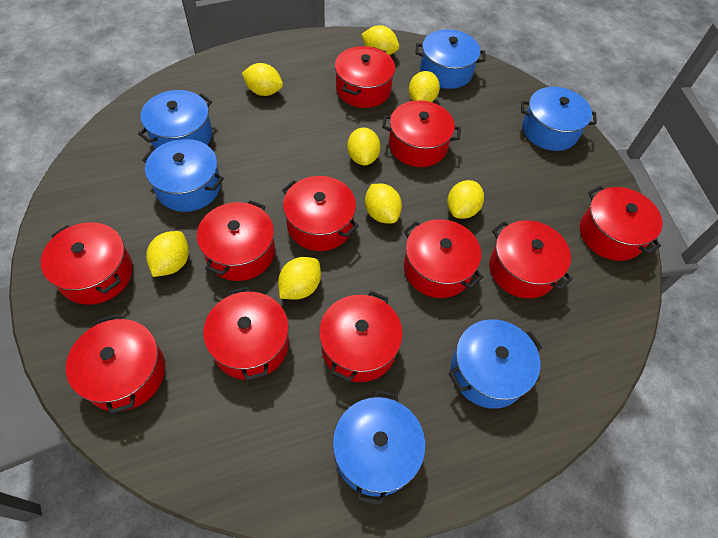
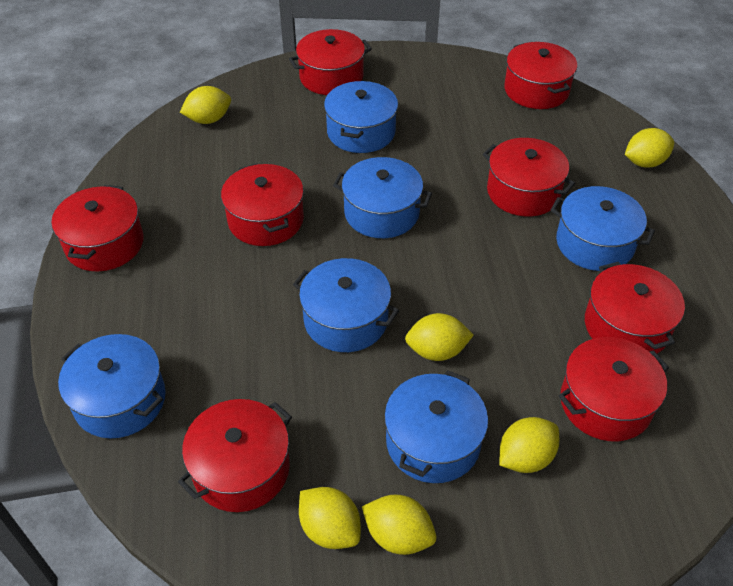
red pot: [41,222,133,305] [66,314,165,414] [197,200,275,281] [203,287,289,381] [282,176,359,251] [319,291,403,382] [335,46,395,108] [382,100,461,167] [404,219,483,298] [489,220,573,298] [580,186,663,261] = 11 -> [51,185,144,272] [178,399,292,512] [221,163,304,246] [289,29,372,95] [483,138,575,217] [504,42,577,109] [559,337,669,441] [585,262,685,353] = 8
yellow lemon: [146,231,189,277] [242,63,283,96] [278,257,321,300] [347,128,381,166] [361,25,399,55] [365,184,402,224] [409,71,440,102] [447,180,484,219] = 8 -> [180,86,231,124] [299,487,361,549] [362,495,436,555] [405,313,474,361] [500,417,559,473] [625,128,674,168] = 6

